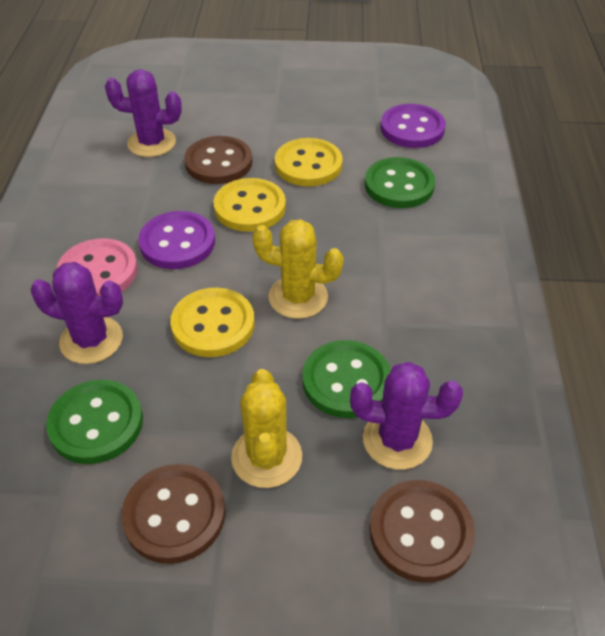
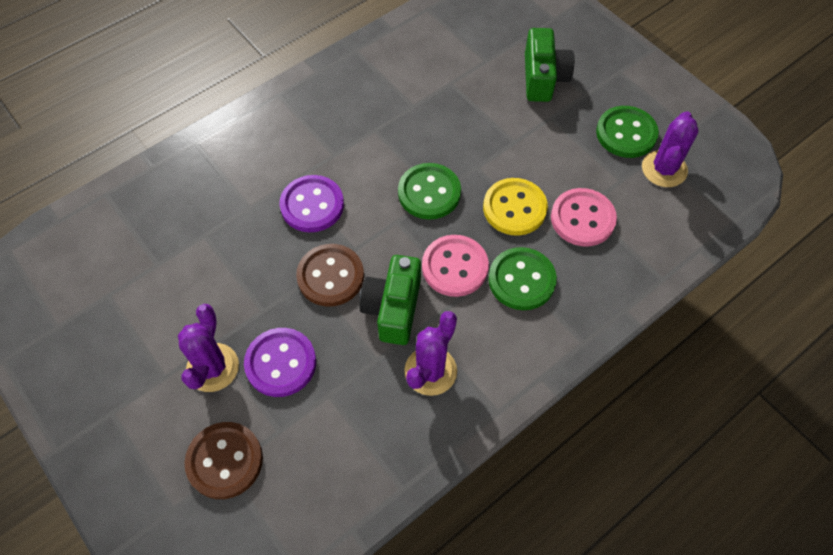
brown button: [121,464,225,564] [184,136,252,184] [369,480,475,583] = 3 -> [184,422,263,499] [296,244,364,306] = 2
green camera: none = 0 -> [360,255,421,345] [525,28,574,102] = 2
pink button: [56,238,138,296] = 1 -> [422,235,489,297] [551,188,617,246] = 2
yellow button: [170,288,255,357] [213,178,286,232] [275,138,343,186] = 3 -> [483,178,548,236] = 1
yellow cactus: [231,369,302,488] [252,219,344,319] = 2 -> none = 0

